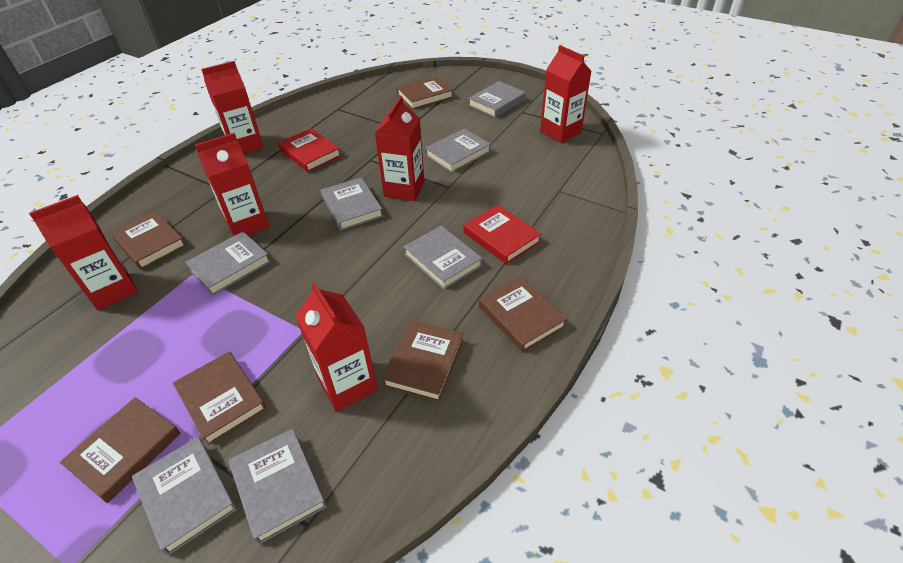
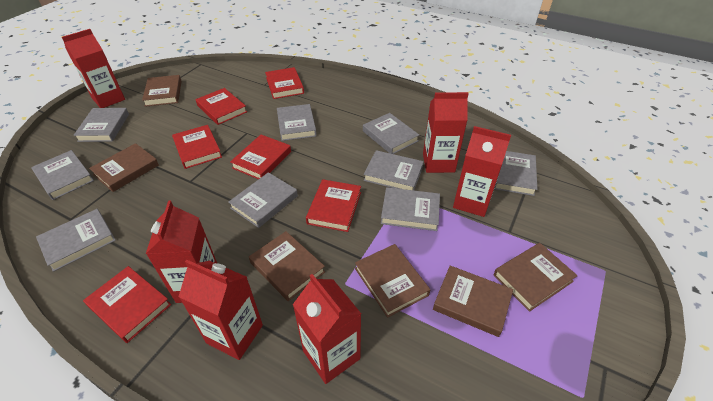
grey book: [132,437,237,555] [185,231,271,295] [229,428,327,544] [321,177,383,230] [403,226,482,290] [425,128,491,173] [468,81,526,118] = 7 -> [31,150,94,200] [36,209,116,272] [74,108,129,142] [229,172,298,228] [277,104,317,141] [363,113,419,154] [364,150,424,190] [381,187,440,231] [494,151,537,196] = 9
red book: [278,128,341,172] [464,205,541,264] = 2 -> [83,266,171,343] [172,125,222,169] [196,88,247,125] [230,135,291,179] [265,67,304,99] [306,179,361,232] = 6

